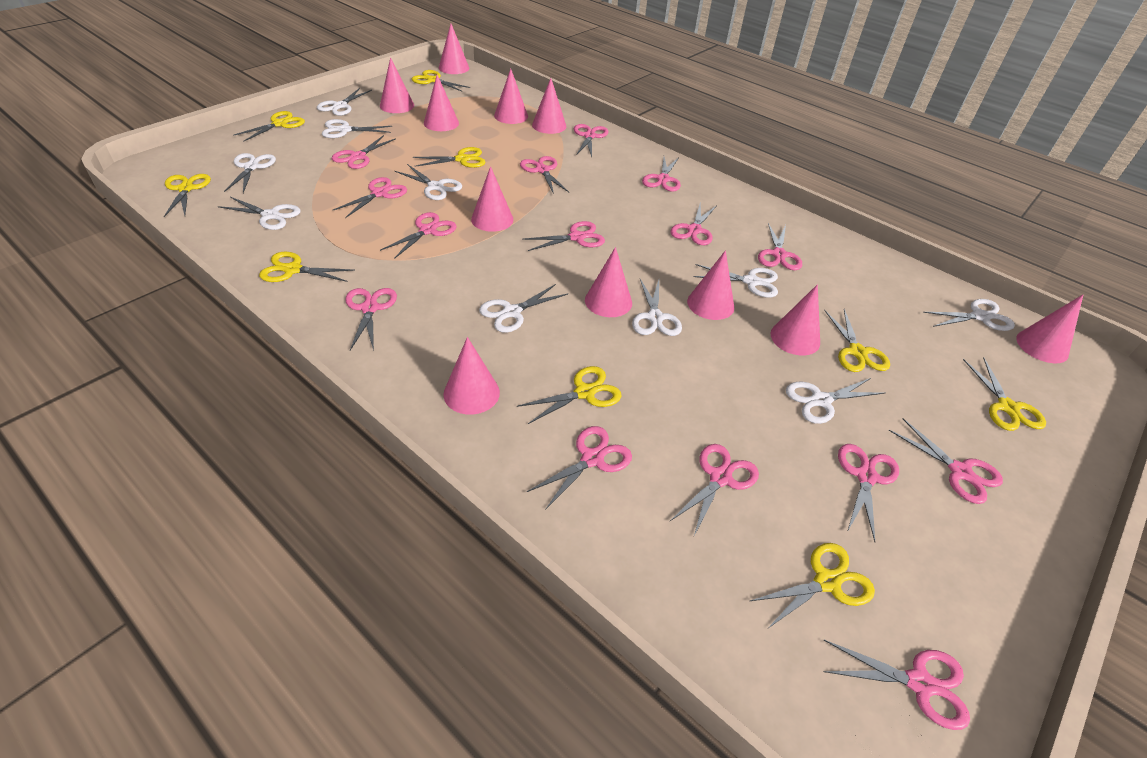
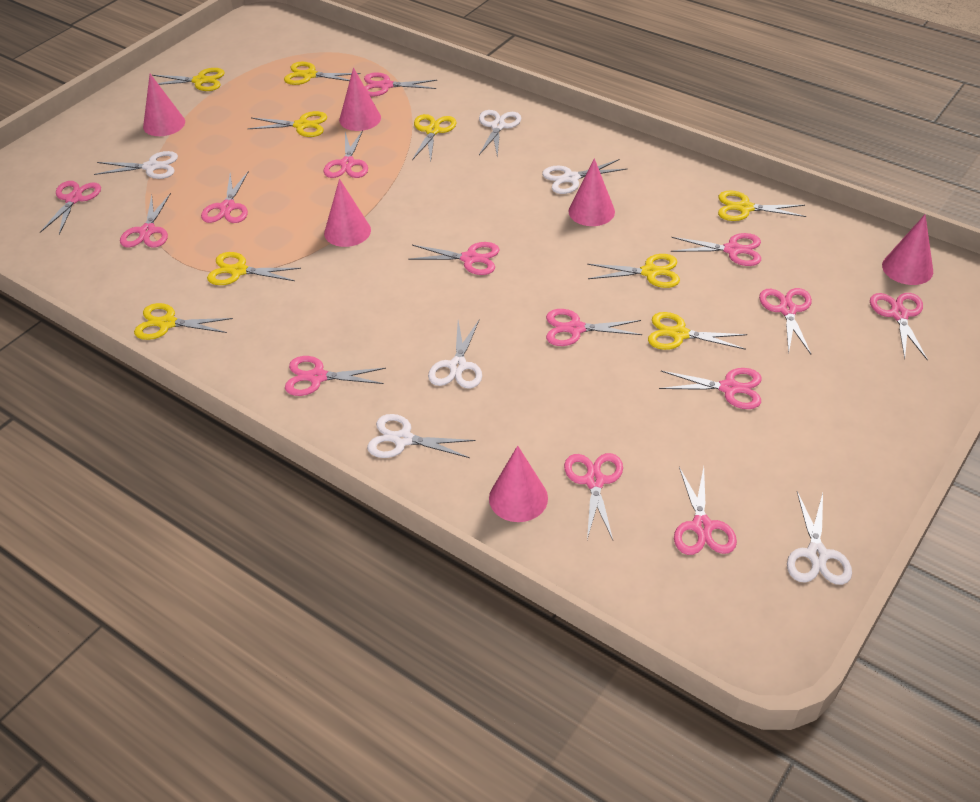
pink cone: [380,57,414,113] [424,75,459,131] [439,24,469,74] [443,337,500,415] [471,166,513,232] [494,68,528,124] [532,78,566,134] [585,247,632,317] [687,250,734,320] [771,285,820,355] [1016,295,1083,363] = 11 -> [143,74,185,136] [324,179,371,247] [339,67,381,131] [489,446,548,522] [568,158,615,226] [882,214,933,285] = 6
pink scissors: [332,135,395,169] [333,177,407,218] [345,288,397,351] [380,212,457,259] [520,156,569,194] [522,221,605,251] [527,426,632,510] [574,124,609,157] [642,157,681,192] [670,204,717,245] [670,444,759,538] [758,223,802,270] [823,640,970,730] [838,444,899,542] [889,418,1003,504] = 15 -> [40,181,101,235] [120,193,171,248] [201,171,249,223] [285,356,386,396] [323,130,368,178] [364,72,437,96] [408,242,500,275] [546,309,642,346] [564,453,623,540] [659,368,762,409] [671,233,761,266] [674,467,737,555] [759,288,812,355] [870,293,928,361] = 14
white scissors: [218,197,301,230] [224,153,276,193] [317,88,372,116] [322,119,393,138] [395,164,462,200] [479,284,568,333] [632,279,682,336] [694,264,778,298] [786,378,885,424] [923,299,1015,331] = 10 -> [94,151,178,179] [367,414,476,458] [428,319,482,389] [479,110,521,157] [542,159,628,194] [787,491,852,585] = 6

